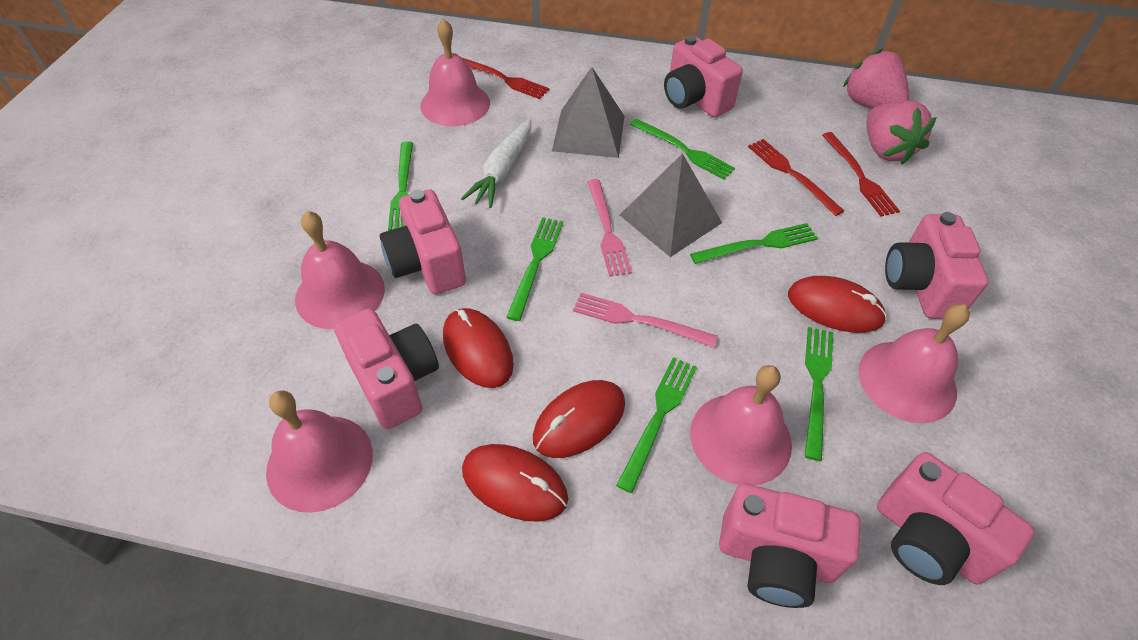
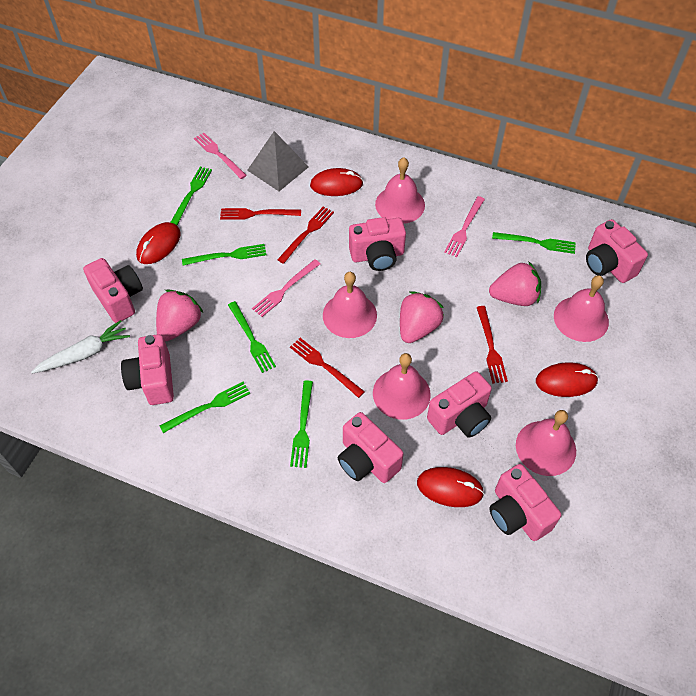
grey pyramid: [552,67,625,158] [620,153,722,257] = 2 -> [247,131,309,191] = 1
pink camera: [334,309,439,429] [380,189,466,294] [664,35,743,117] [719,483,860,608] [877,452,1034,585] [885,212,989,319] = 6 -> [83,258,143,323] [121,334,174,405] [338,412,404,483] [349,217,406,271] [427,371,492,438] [489,464,561,541] [586,219,648,283] = 7
pink fork: [573,293,718,347] [587,179,632,277] = 2 -> [194,133,247,179] [252,259,320,317] [444,196,485,257] = 3
pink strawberry: [843,49,909,109] [867,101,937,164] = 2 -> [156,289,203,341] [400,291,444,343] [489,261,541,306] = 3
red fork: [463,58,550,99] [748,139,844,216] [822,132,900,217] = 3 -> [220,208,301,220] [277,207,334,264] [290,338,365,398] [477,306,508,384] = 4

